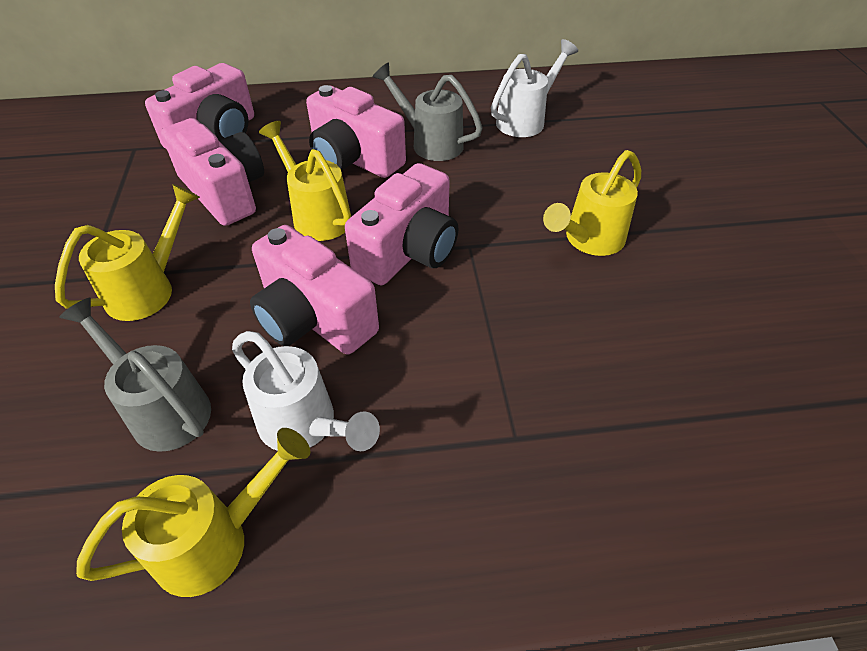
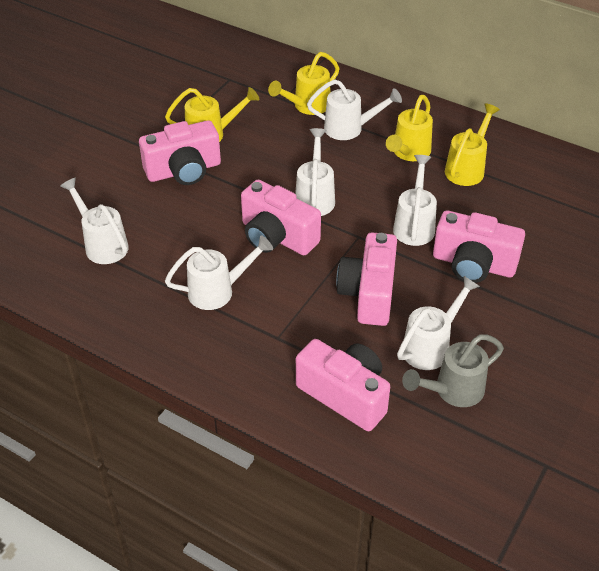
grey watering can: [59,298,211,452] [372,62,482,161] = 2 -> [402,334,504,407] = 1
white watering can: [232,331,380,451] [491,39,578,137] = 2 -> [60,177,129,264] [165,235,273,310] [295,128,335,216] [307,79,402,140] [393,155,437,246] [397,276,480,370] = 6

